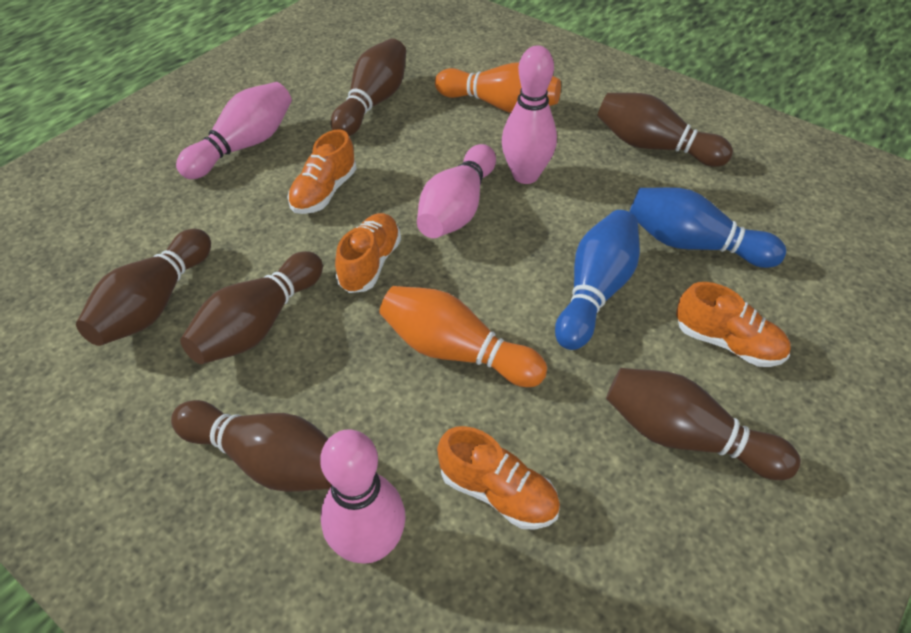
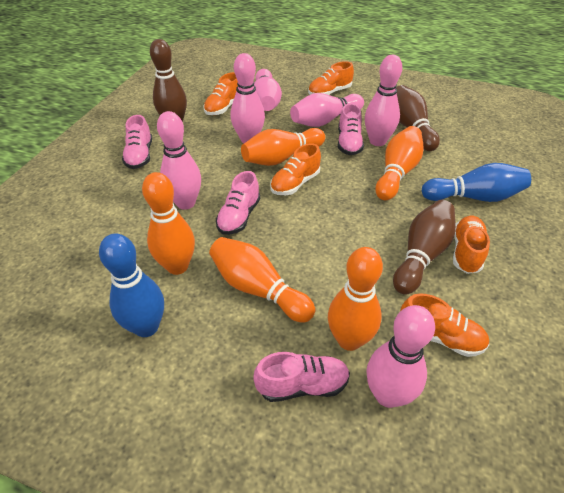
brown bowling pin: [76,229,211,346] [171,400,331,492] [180,251,323,364] [331,39,406,136] [597,93,733,167] [606,368,801,480] = 6 -> [150,39,187,122] [393,200,456,294] [396,85,440,151] = 3
orange bowling pin: [379,286,547,387] [435,63,561,113] = 2 -> [142,172,195,275] [209,237,315,323] [241,128,325,166] [328,247,383,351] [375,126,424,200] = 5
orange shoe: [287,129,356,214] [335,213,401,293] [437,426,560,530] [676,282,791,367] = 4 -> [203,72,238,115] [270,143,321,195] [308,61,354,95] [400,293,489,357] [453,216,490,274] = 5
pink bowling pin: [176,82,292,179] [320,429,406,564] [417,144,496,238] [502,46,557,184] = 4 -> [157,111,201,210] [231,53,265,143] [254,69,282,111] [290,93,364,127] [365,55,402,146] [366,305,435,408] = 6
pink shoe: none = 0 -> [122,115,152,169] [216,171,260,235] [253,352,350,402] [338,103,364,155] = 4

